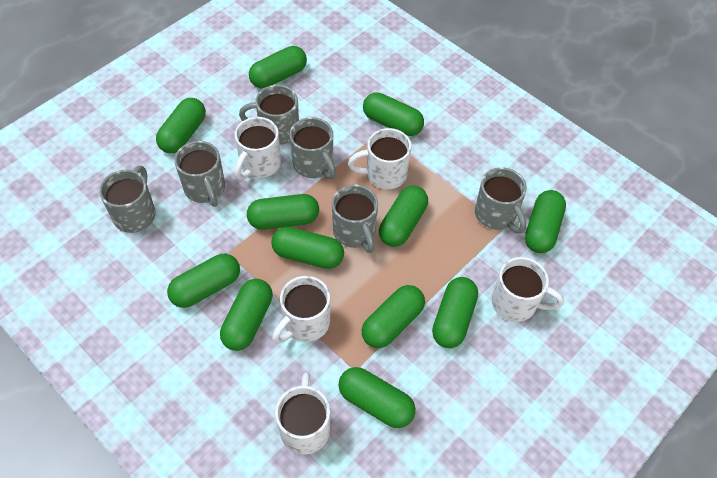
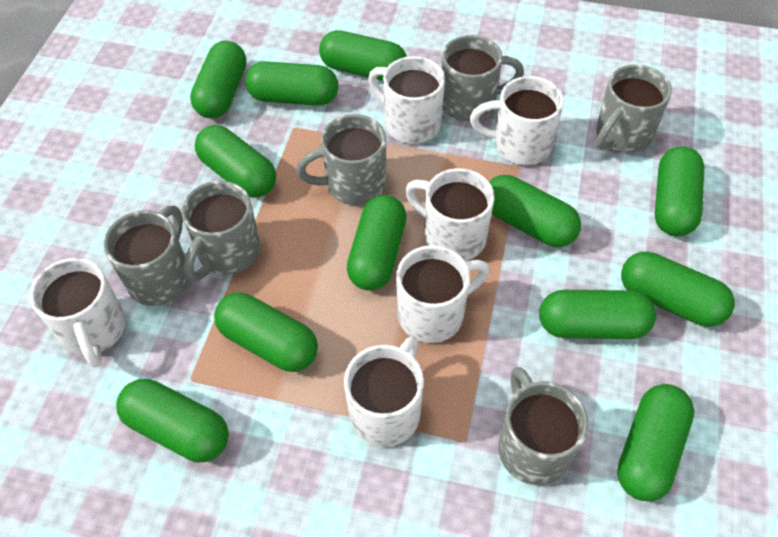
white mug: [235,117,281,180] [272,276,330,344] [275,372,330,455] [348,128,411,189] [491,257,564,322] = 5 -> [30,258,126,367] [344,336,424,447] [368,56,445,144] [396,245,489,343] [405,168,494,261] [470,76,564,165] = 6

